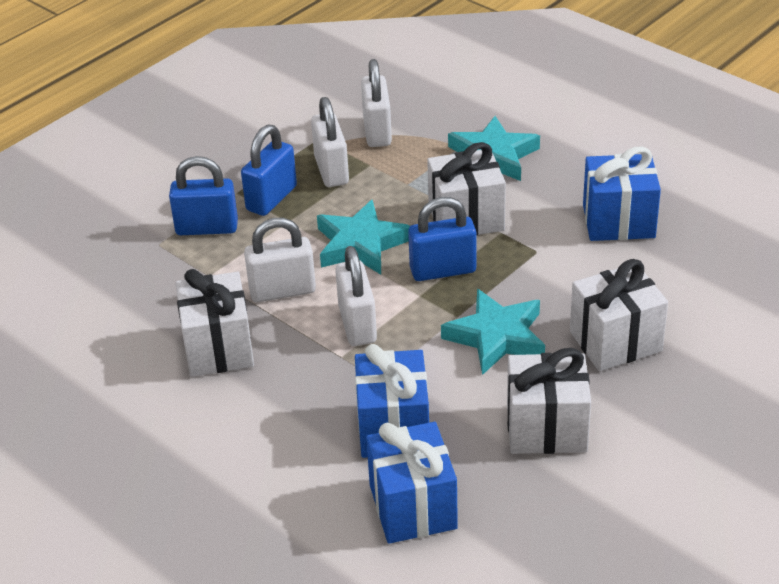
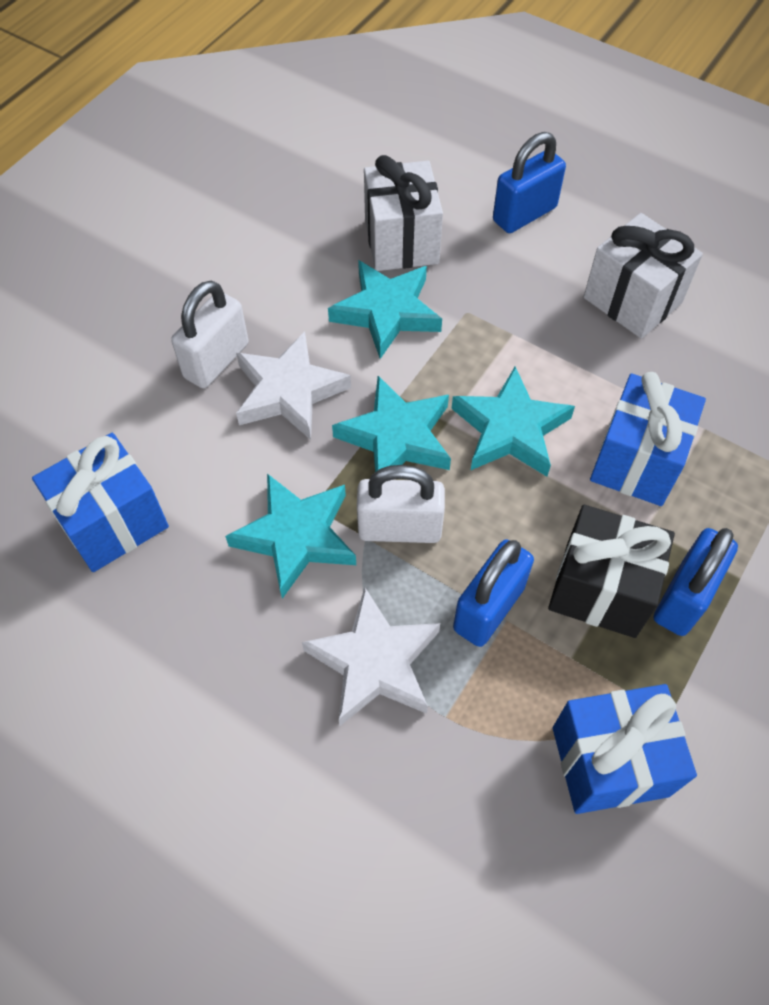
black gift: none = 0 -> [548,505,675,638] = 1
turquoise star: [317,199,410,275] [441,289,545,375] [448,116,540,181] = 3 -> [225,474,356,599] [328,260,442,359] [332,376,451,472] [451,367,575,477] = 4
white gift: [176,269,254,377] [427,142,506,236] [507,348,591,454] [570,259,668,371] = 4 -> [364,155,443,271] [584,213,703,339] = 2
white padlock: [244,218,316,302] [311,97,349,187] [335,246,377,346] [361,59,392,147] = 4 -> [171,280,249,388] [357,465,445,543] = 2
white star: none = 0 -> [236,331,351,440] [302,587,440,726] = 2

